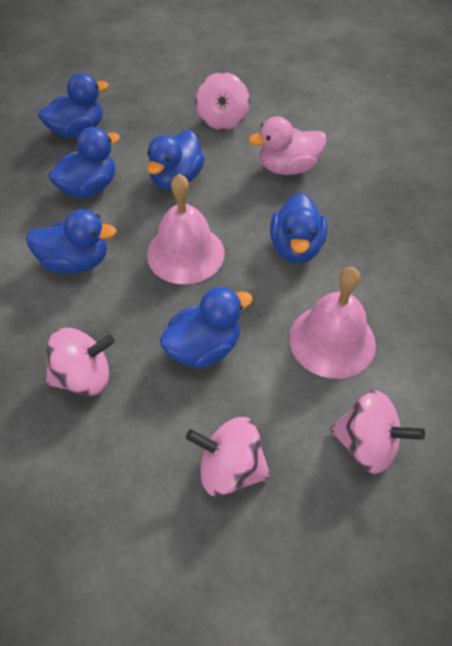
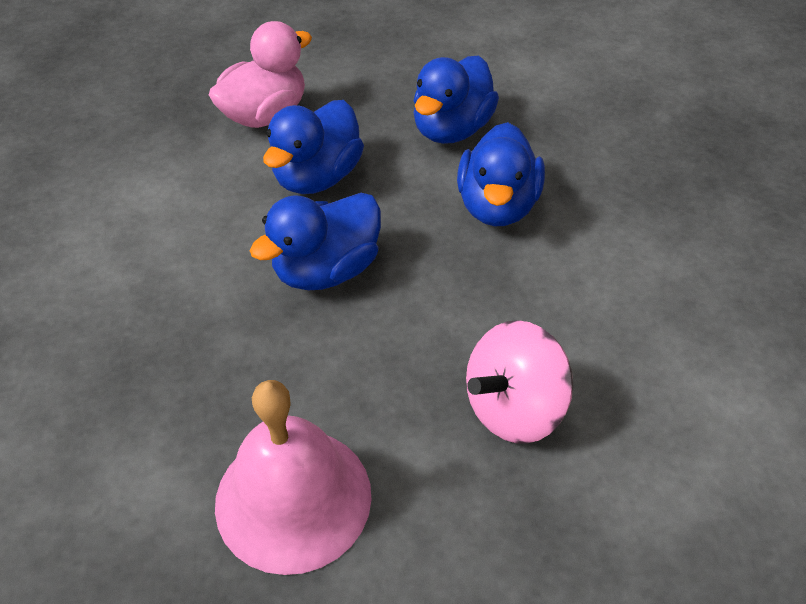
blue duck: [26,209,117,274] [38,73,109,138] [48,127,120,198] [147,130,205,190] [160,287,253,369] [270,193,327,263] = 6 -> [250,193,381,290] [263,100,364,194] [413,56,499,144] [457,122,545,226] = 4
pink bell: [147,174,225,284] [289,267,376,379] = 2 -> [215,380,371,575] = 1
pink spinning top: [46,328,115,396] [186,417,270,497] [196,72,250,130] [330,390,425,474] = 4 -> [466,320,573,443] = 1

